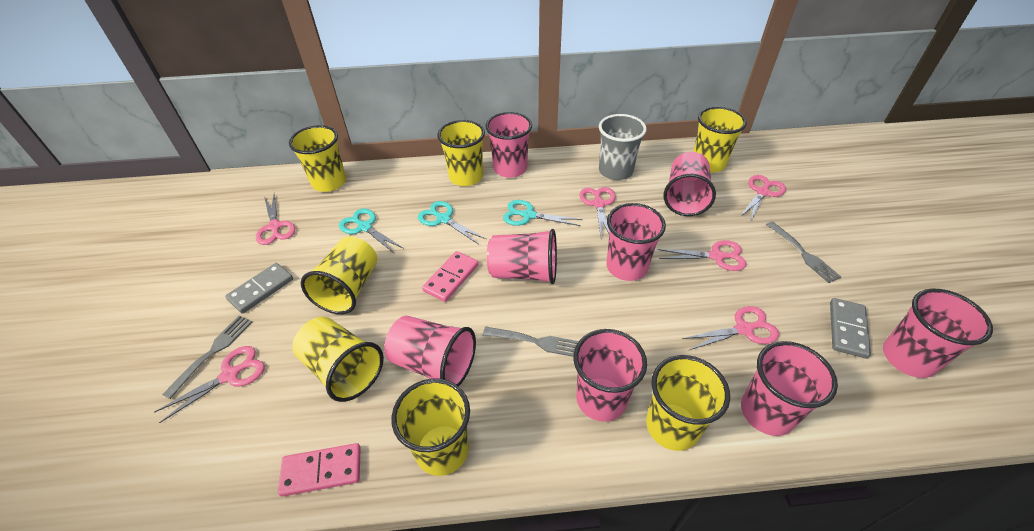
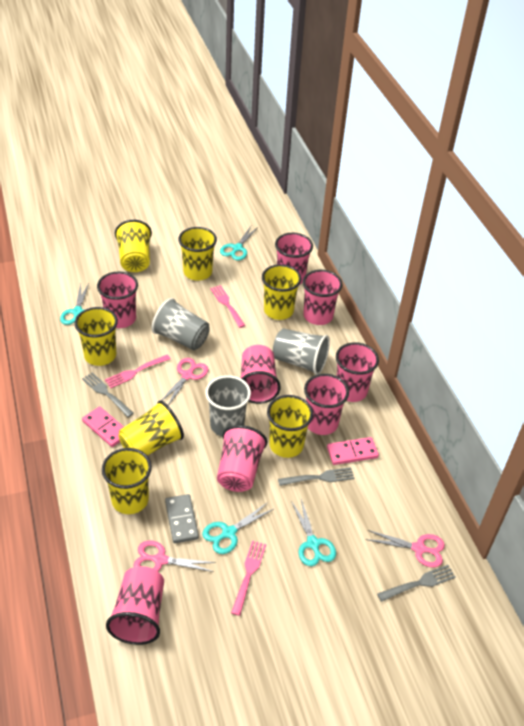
grey cup: [599,114,647,180] = 1 -> [152,298,210,350] [205,375,251,437] [273,329,330,375] = 3
grey domino: [225,263,293,314] [830,298,871,358] = 2 -> [165,494,199,543] = 1
pink fork: none = 0 -> [105,355,171,388] [210,285,245,328] [231,540,266,616] = 3
pink scissors: [154,346,265,423] [256,194,295,245] [579,187,616,237] [658,240,747,271] [682,306,779,350] [740,175,786,221] = 6 -> [133,540,216,572] [161,358,208,406] [366,530,445,568] = 3
turquoise scissors: [339,208,404,254] [418,201,486,245] [503,200,582,226] = 3 -> [60,283,89,325] [202,502,274,554] [220,226,258,261] [291,499,336,566] = 4

